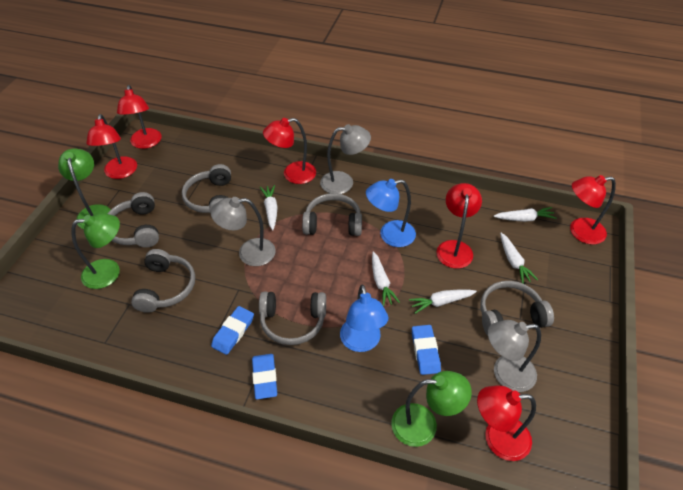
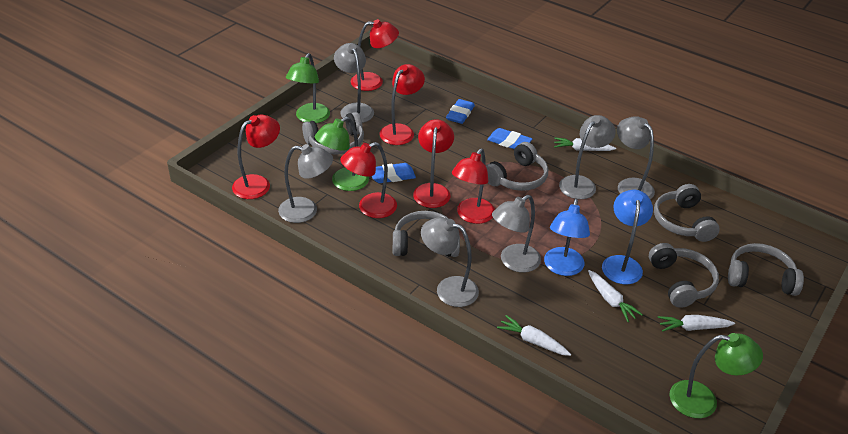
grey lamp: [211,197,276,266] [320,124,371,194] [488,320,541,392] = 3 -> [278,144,333,223] [334,43,374,123] [421,217,479,307] [492,195,541,272] [559,115,616,199] [617,116,655,199] = 6
white carrot: [260,185,278,230] [372,252,400,306] [409,290,477,314] [494,207,557,222] [500,233,538,284] = 5 -> [497,315,571,356] [554,137,616,151] [588,270,643,322] [658,315,735,332] = 4

